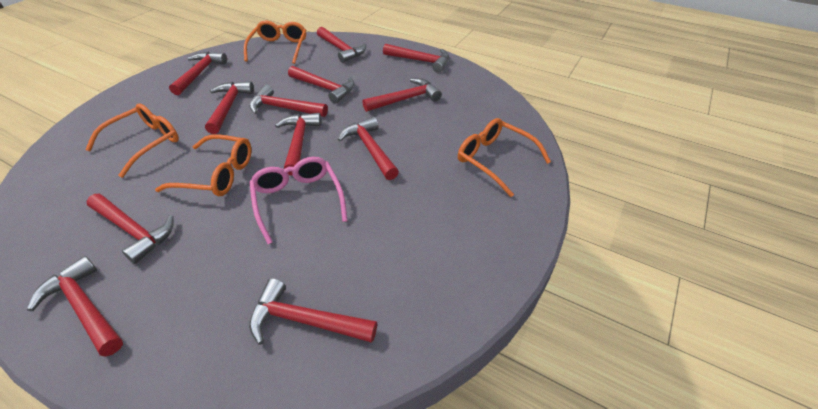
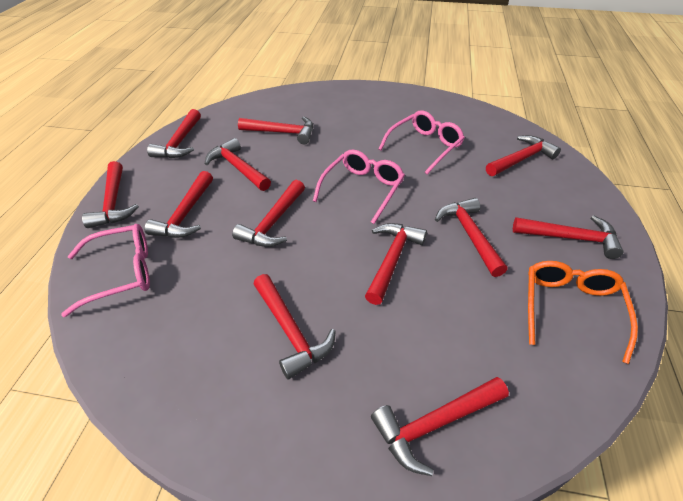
orange glasses: [85,104,179,178] [155,134,251,196] [244,20,306,64] [458,118,551,197] = 4 -> [528,261,638,364] = 1
pink glasses: [249,157,348,244] = 1 -> [61,224,150,317] [313,150,405,224] [379,110,465,174] = 3

